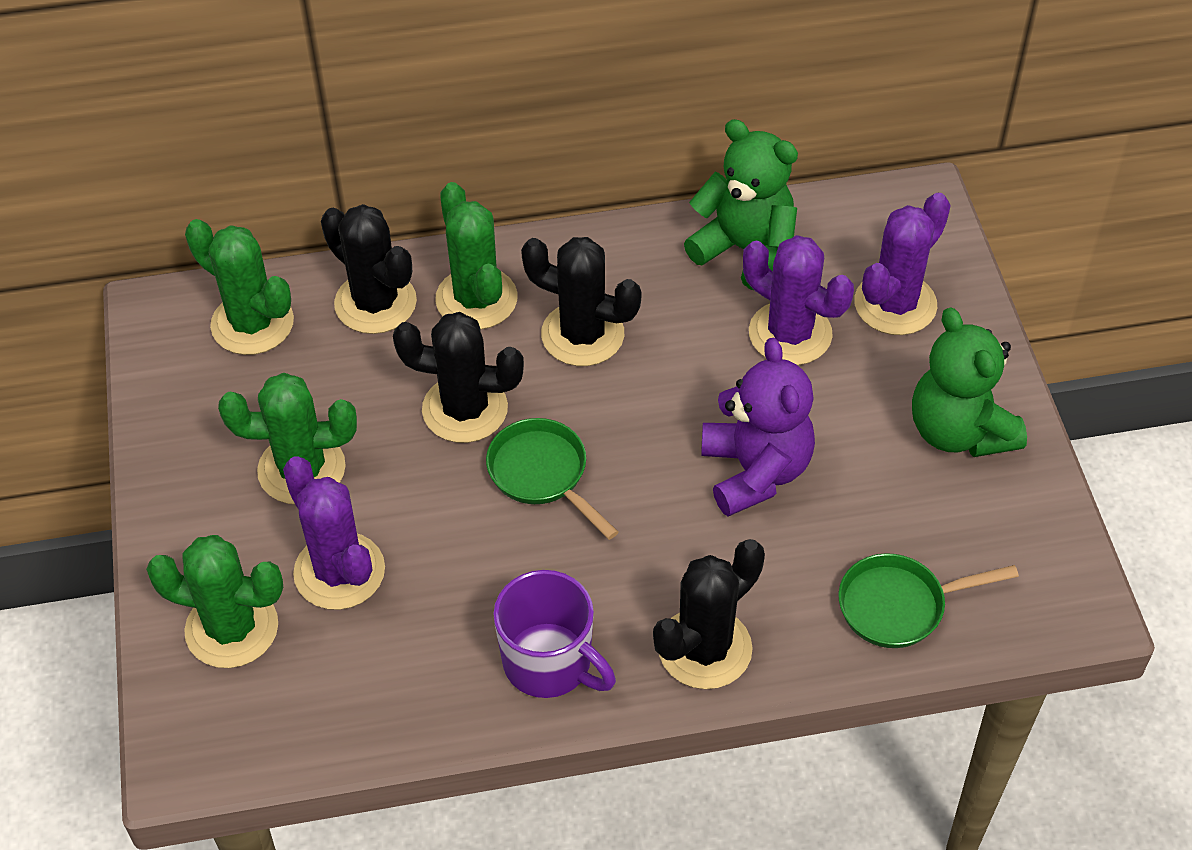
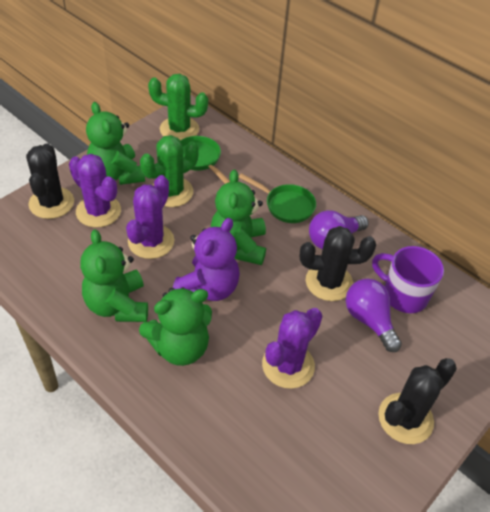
black cactus: [321,204,417,334] [393,312,524,443] [521,237,642,366] [653,539,765,689] = 4 -> [26,143,74,219] [300,226,376,301] [378,358,457,444] = 3
green cactus: [146,535,283,668] [185,219,294,355] [218,373,357,504] [435,182,518,330] = 4 -> [140,135,199,207] [148,74,208,140] = 2
green teddy bear: [684,119,798,290] [912,307,1027,457] = 2 -> [80,229,148,322] [86,102,145,185] [139,287,212,366] [211,169,266,265] = 4
purple light bulb: none = 0 -> [309,210,369,250] [346,278,402,352] = 2

